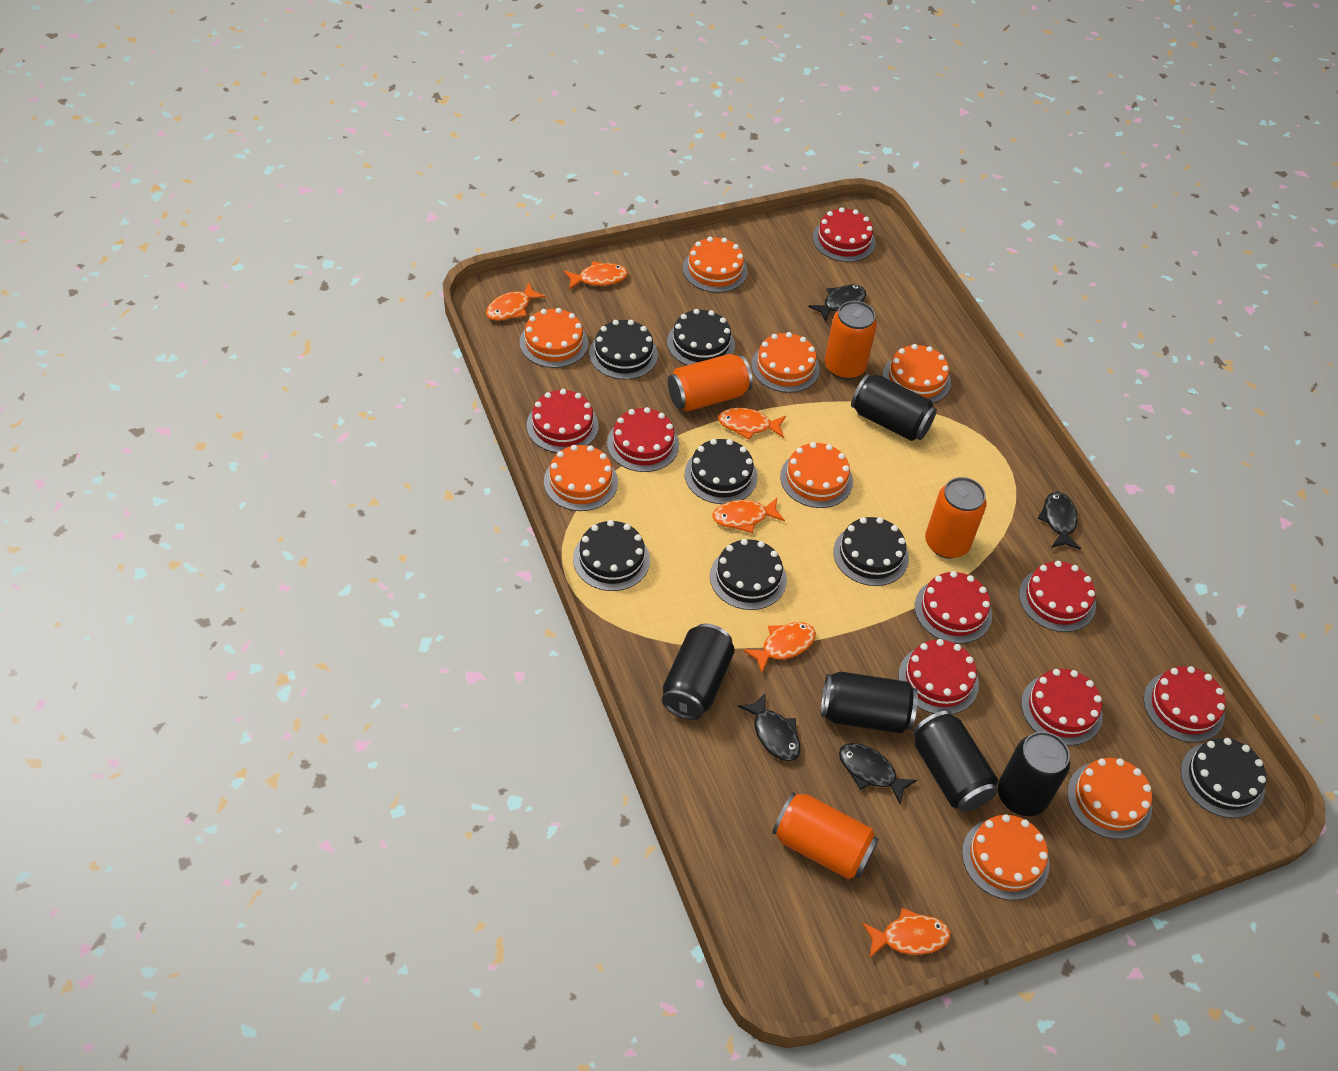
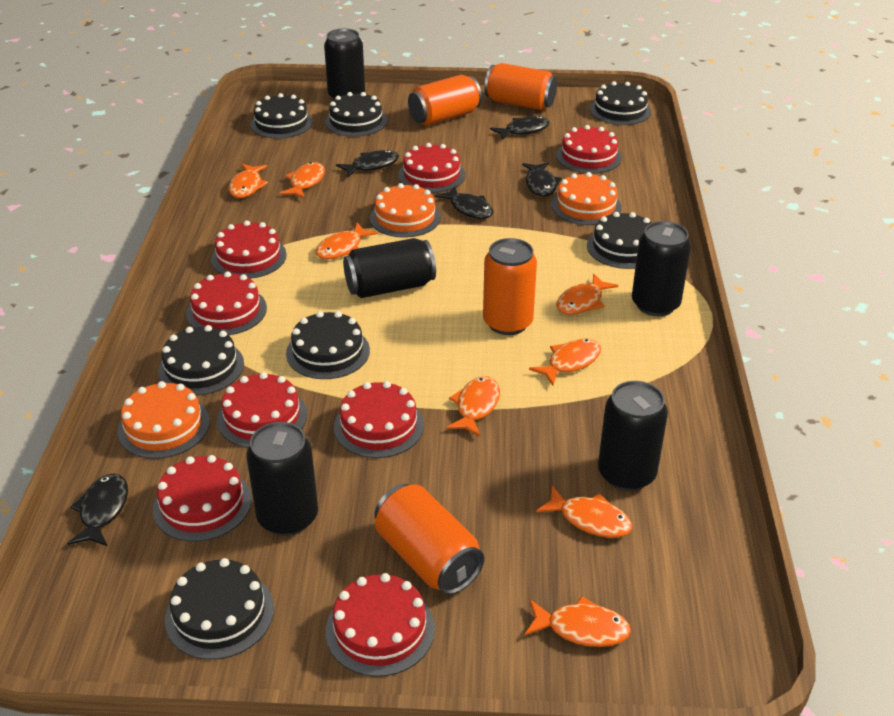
black fish: [738,692,800,761] [808,284,866,322] [839,743,917,805] [1038,492,1081,550] = 4 -> [67,473,128,546] [336,150,399,177] [435,186,493,219] [490,116,550,140] [522,162,562,197] = 5
orange cake: [520,308,588,368] [544,445,618,511] [683,237,748,293] [751,332,820,393] [780,442,853,508] [883,344,951,403] [962,814,1049,900] [1067,758,1152,839] = 8 -> [117,381,210,459] [370,183,441,238] [551,172,622,225] = 3
orange fish: [486,282,546,321] [564,261,628,290] [712,498,785,533] [718,408,786,440] [743,622,816,673] [862,908,950,957] = 6 -> [229,164,268,198] [279,162,325,199] [315,223,378,259] [446,376,500,437] [524,596,631,647] [529,338,601,386] [536,486,632,538] [556,273,618,315] = 8

